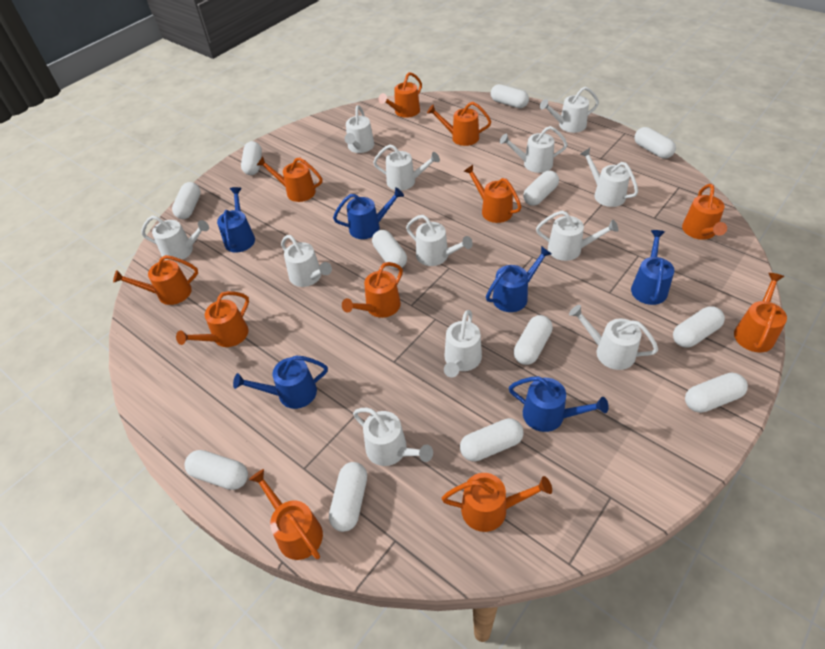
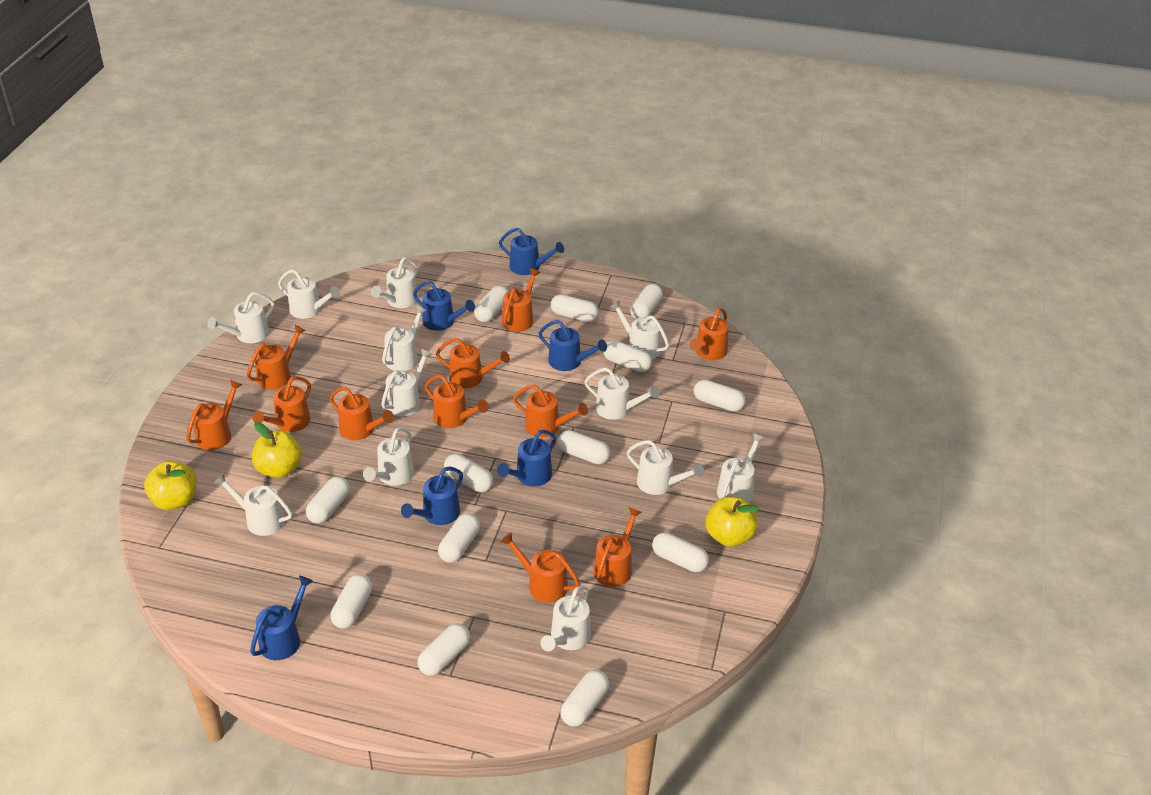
white capsule: [172,182,201,219] [184,450,248,490] [241,141,262,175] [329,462,367,532] [372,230,407,269] [460,418,524,462] [491,84,529,108] [514,315,553,365] [523,171,559,206] [635,127,676,158] [673,306,725,347] [685,372,748,413] = 12 -> [306,476,350,523] [331,574,372,629] [418,623,470,676] [438,513,480,563] [444,454,494,492] [474,286,508,322] [551,294,599,322] [558,430,610,464] [560,670,609,727] [603,340,652,372] [630,284,663,319] [652,532,709,572] [694,380,746,412] = 13
yellow apple: none = 0 -> [144,461,197,510] [252,422,302,478] [706,497,759,547] = 3

